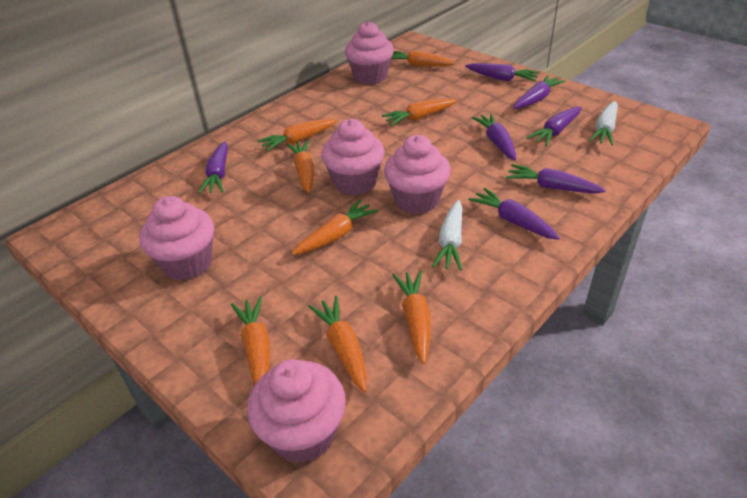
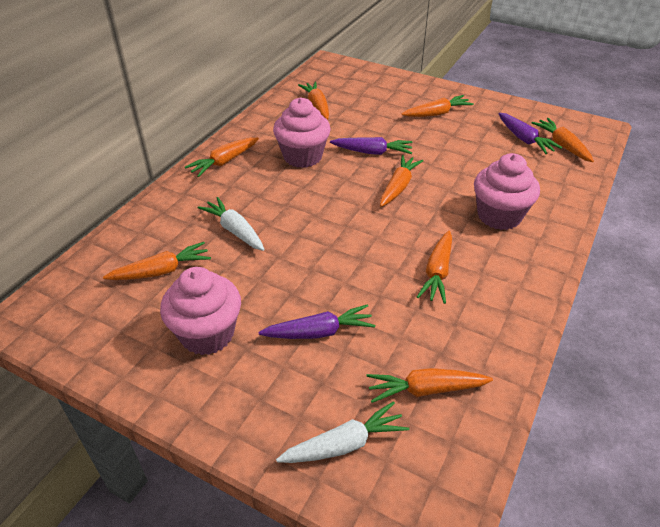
pink cupcake: [139,196,214,281] [247,359,346,463] [321,119,385,195] [345,21,394,85] [384,135,451,214] = 5 -> [160,267,241,355] [273,97,331,168] [474,153,540,230] = 3
purple carrot: [198,141,228,194] [465,63,540,81] [468,188,560,240] [472,113,516,160] [506,164,606,194] [513,75,565,109] [526,107,581,146] = 7 -> [259,304,375,339] [330,137,413,155] [499,113,562,154] = 3

